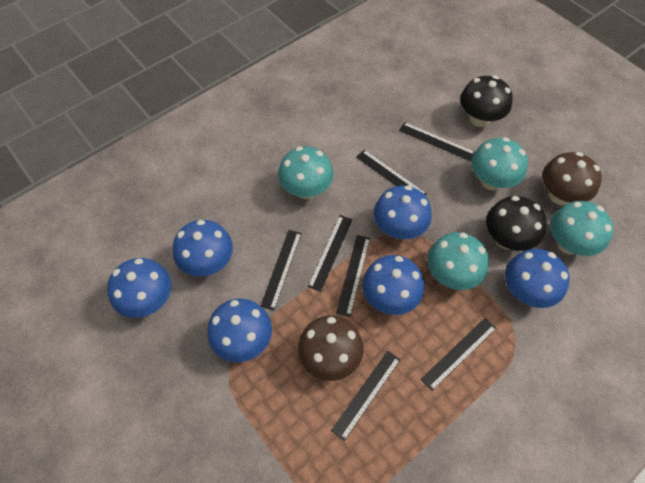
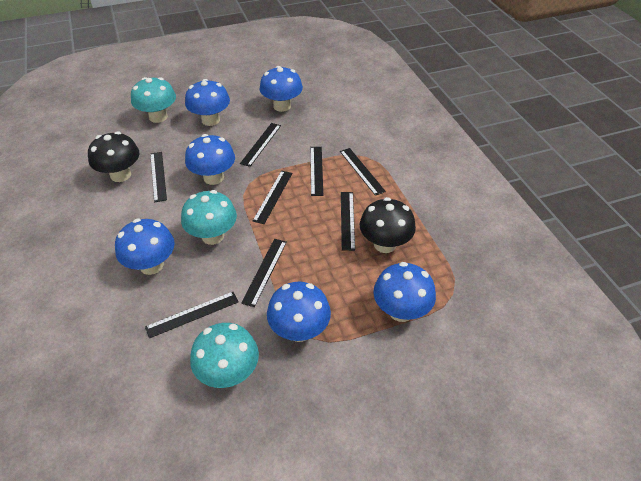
black ruler: [261,230,302,310] [308,215,353,292] [331,351,401,441] [336,235,370,317] [356,150,427,196] [399,122,475,161] [421,318,497,391] = 7 -> [145,292,239,338] [150,152,167,202] [240,123,281,167] [241,239,287,307] [253,171,292,224] [310,147,323,196] [340,148,386,196] [341,192,355,251] = 8
brown mushroom: [298,315,364,381] [542,152,602,205] = 2 -> none = 0
turquoise mushroom: [278,146,334,199] [427,232,489,290] [471,137,528,190] [550,201,613,256] = 4 -> [131,77,176,123] [181,190,237,245] [190,323,259,388] = 3

